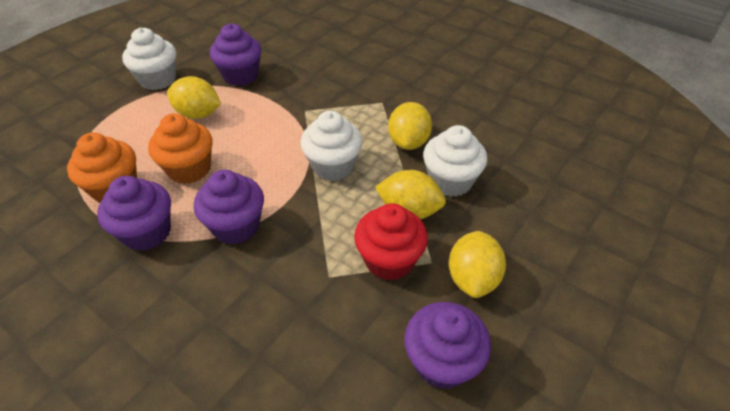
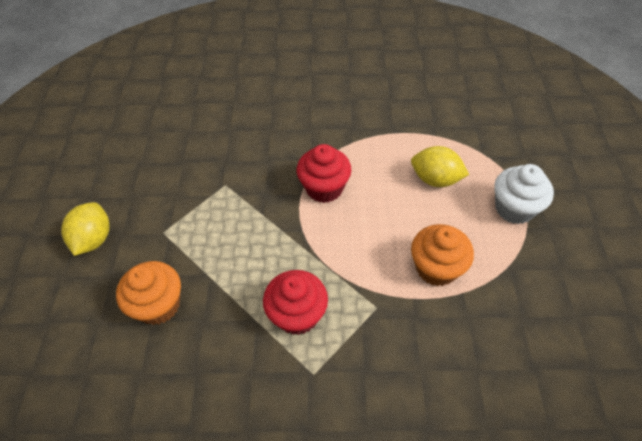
purple cupcake: [97,176,171,251] [194,170,264,244] [210,24,261,86] [404,302,491,389] = 4 -> none = 0
red cupcake: [354,203,428,281] = 1 -> [263,270,328,335] [297,144,351,203] = 2
white cupcake: [122,28,176,90] [301,111,363,181] [423,125,487,197] = 3 -> [494,164,554,224] = 1
yellow lemon: [167,76,221,119] [375,170,446,219] [388,102,432,150] [449,231,506,298] = 4 -> [61,202,110,256] [411,146,469,187] = 2

